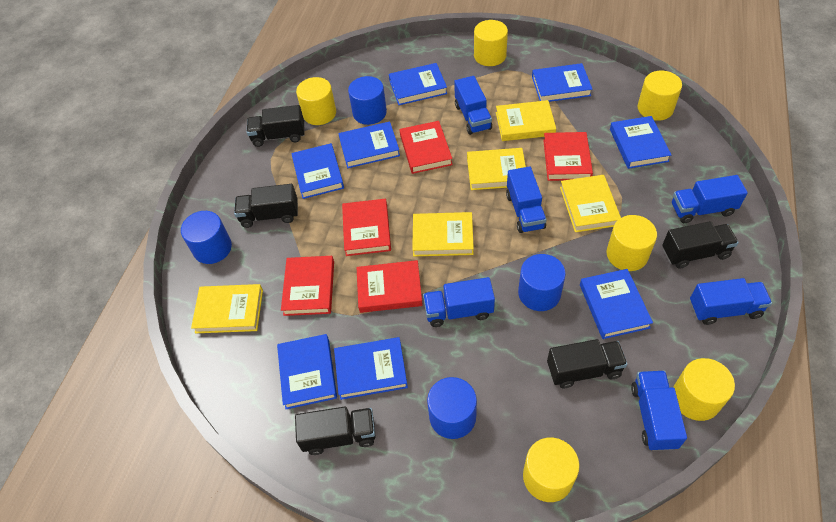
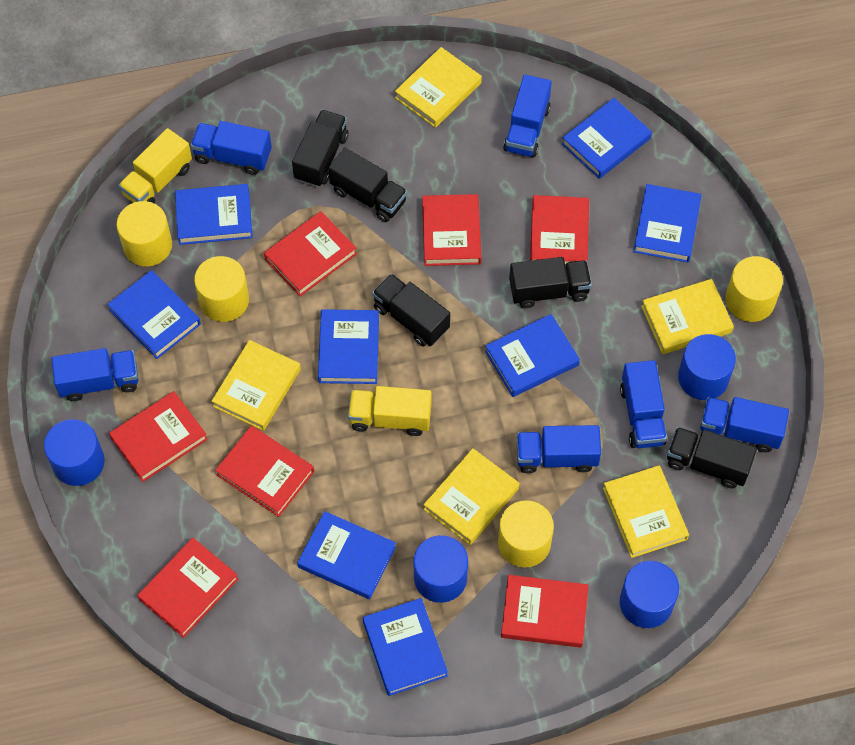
red book: [281,256,334,316] [342,199,391,256] [356,260,423,313] [400,121,453,174] [543,132,593,181] = 5 -> [109,391,208,482] [137,538,238,638] [215,426,314,517] [264,211,357,296] [422,194,481,266] [501,575,588,648] [530,195,589,266] = 7
yellow cylinder: [296,77,336,125] [474,20,508,66] [523,437,580,502] [607,215,657,271] [638,71,682,121] [673,358,735,421] = 6 -> [117,201,172,266] [194,256,249,322] [498,500,554,568] [725,256,783,322] = 4
yellow truck: none = 0 -> [119,128,192,204] [348,386,432,436] = 2

